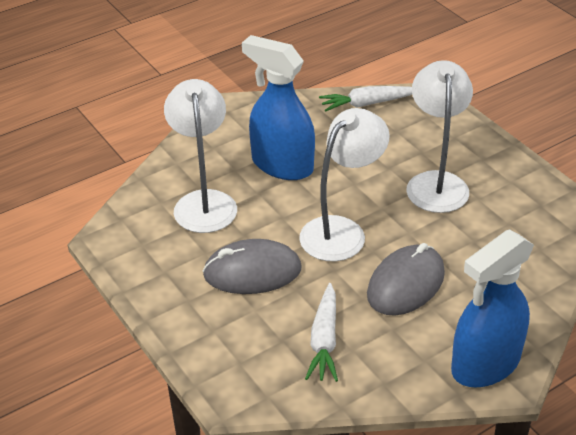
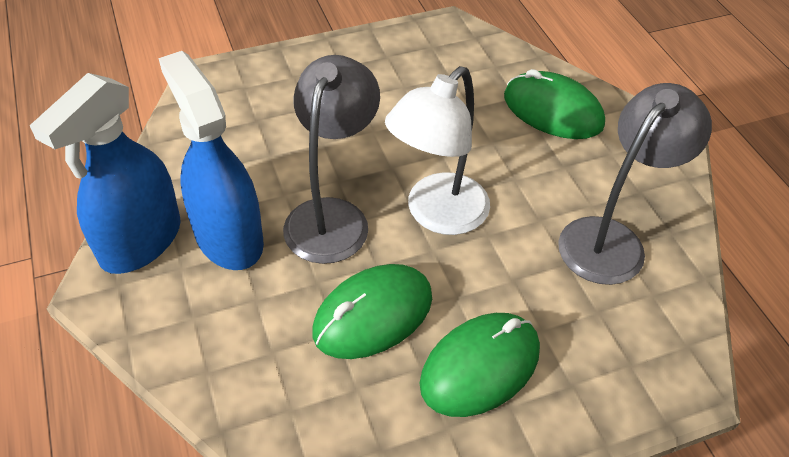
green mouse: none = 0 -> [312,264,432,359] [420,313,540,417] [504,69,605,139] = 3
grey lamp: none = 0 -> [283,55,380,264] [558,83,712,285] = 2
grey mouse: [202,239,302,294] [367,243,445,315] = 2 -> none = 0
white carrot: [305,283,338,382] [319,86,412,112] = 2 -> none = 0
white lamp: [164,79,237,233] [299,108,390,261] [406,60,473,213] = 3 -> [385,66,490,235] = 1

